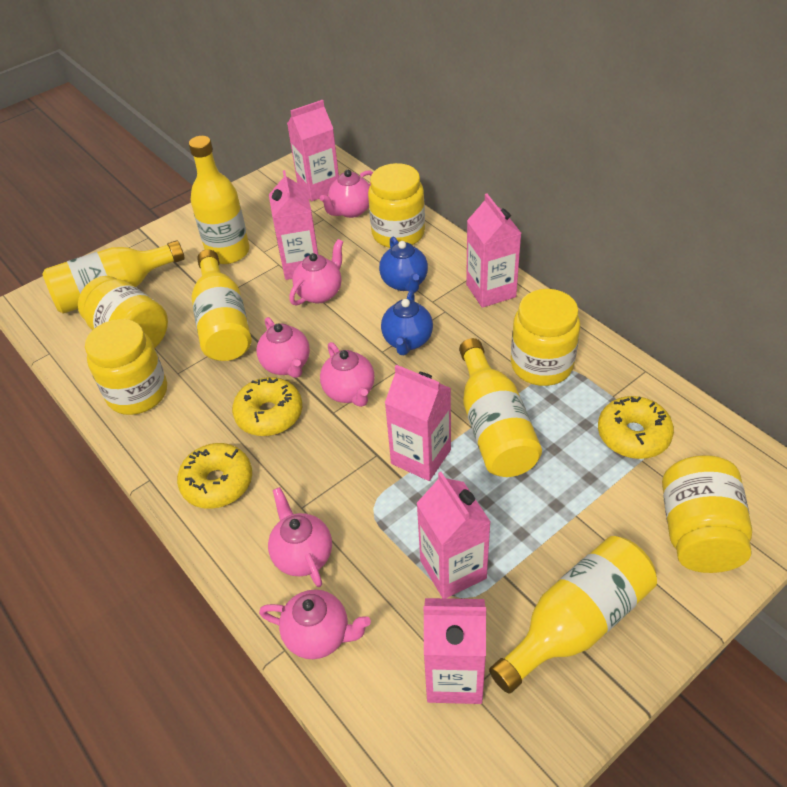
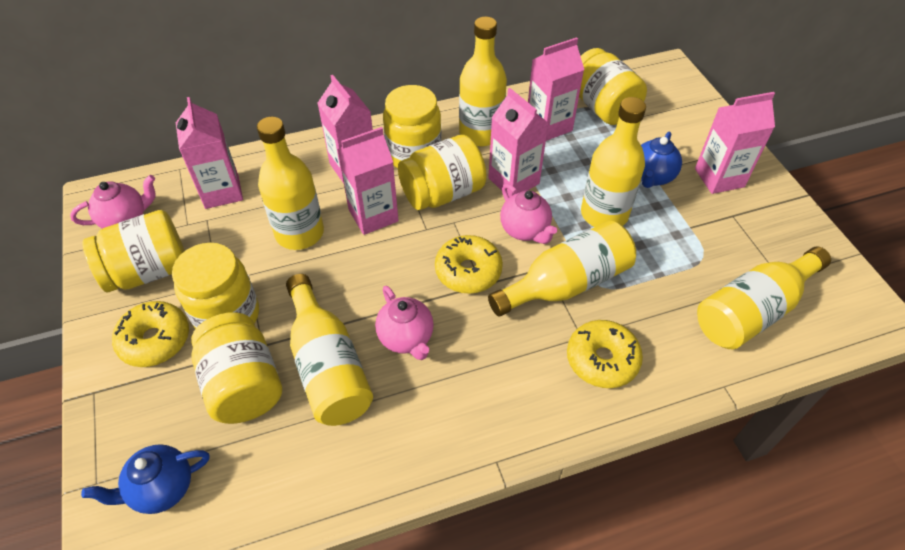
pink teapot: [257,317,310,378] [259,590,371,659] [268,487,332,587] [289,239,343,306] [320,170,373,218] [320,342,375,407] = 6 -> [70,175,156,229] [375,286,434,360] [500,183,557,244] = 3
yellow bottle: [42,240,185,314] [189,136,250,264] [192,250,252,361] [459,338,542,477] [489,536,657,694] = 5 -> [257,117,324,250] [286,274,373,426] [459,17,507,146] [488,221,636,317] [581,97,646,227] [697,247,831,349] = 6
yellow jar: [78,276,168,348] [85,319,167,415] [368,163,425,248] [511,289,580,386] [662,455,752,573] = 5 -> [82,210,185,293] [172,243,259,329] [191,312,282,424] [383,85,442,168] [398,135,487,210] [579,48,647,125] = 6

